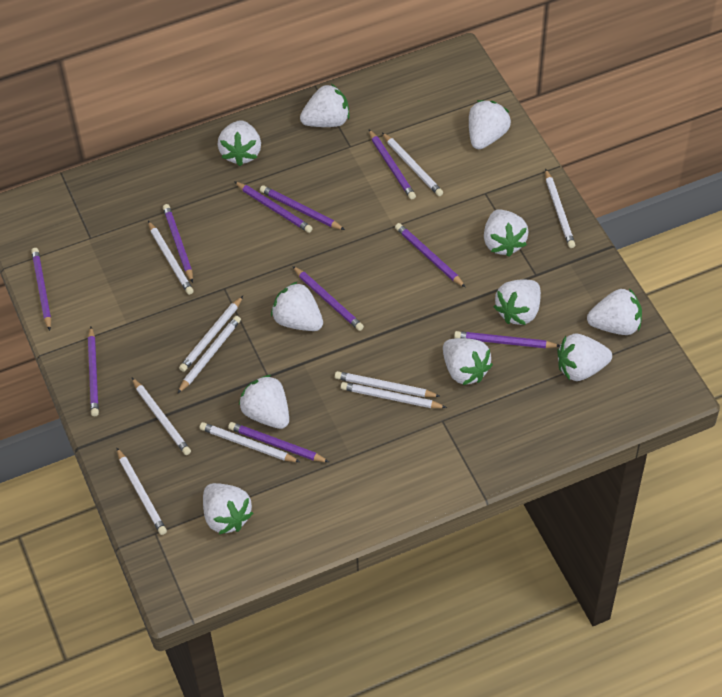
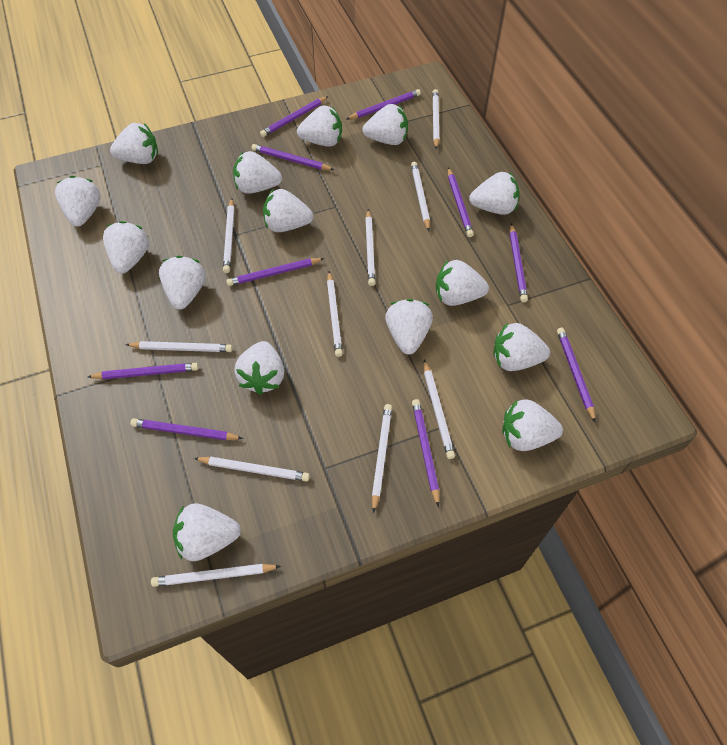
white strawberry: [203,483,253,534] [218,120,261,166] [239,375,289,429] [271,282,323,331] [300,84,350,127] [443,338,493,385] [469,100,511,149] [484,209,529,257] [494,280,541,325] [557,334,612,381] [587,288,642,335] = 11 -> [55,176,101,226] [103,221,149,274] [110,123,158,164] [159,256,206,310] [173,503,241,561] [233,151,282,194] [234,341,284,395] [263,189,313,232] [297,105,342,147] [363,104,408,145] [385,299,433,355] [436,260,489,306] [469,172,520,215] [493,323,550,371] [502,399,563,451] = 15

